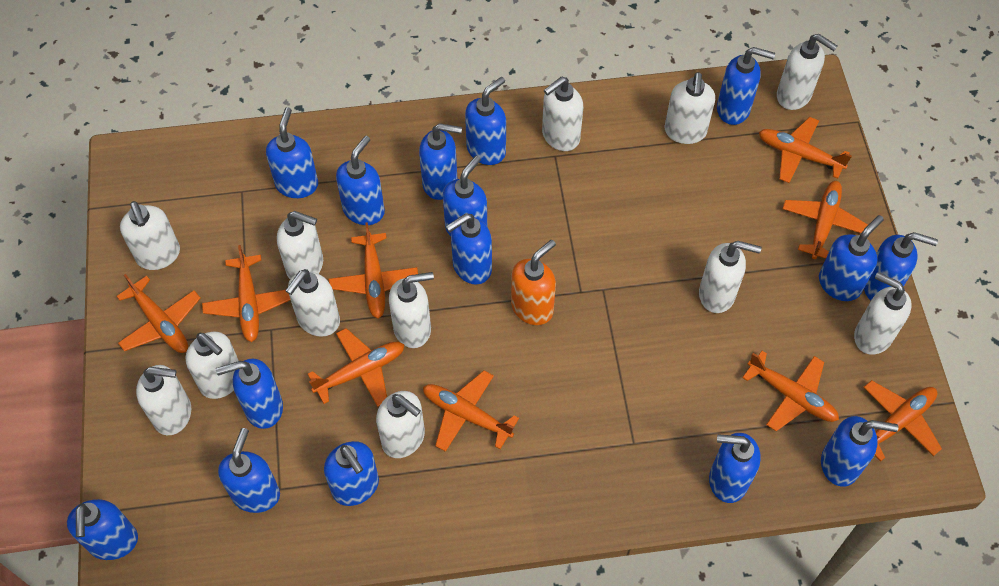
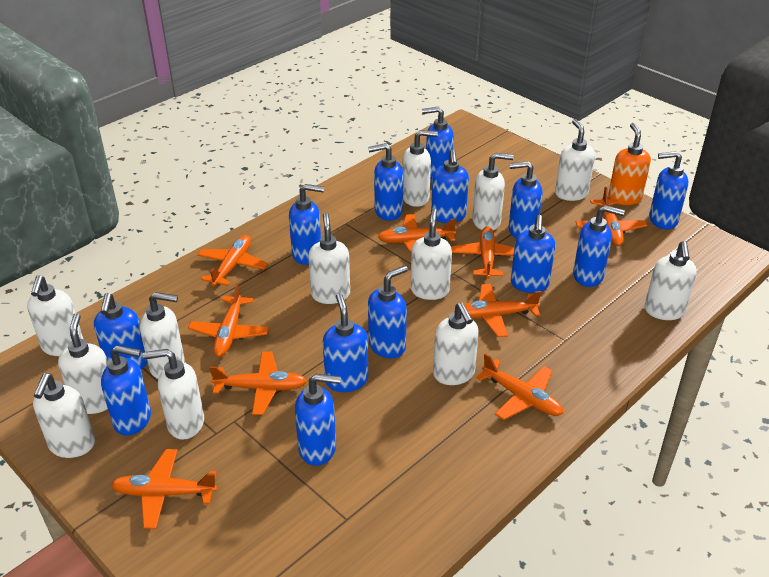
blue soap dispenser: [67,499,138,560] [216,359,283,429] [218,428,280,513] [266,107,318,198] [324,441,379,506] [336,136,385,225] [419,123,462,200] [443,156,487,236] [446,213,492,285] [465,77,506,165] [709,433,761,503] [717,47,775,125] [819,215,884,301] [821,416,899,487] [864,232,938,300] = 15 -> [94,293,147,370] [101,345,151,436] [289,184,324,265] [295,374,341,466] [323,293,368,392] [368,143,403,221] [368,266,408,358] [422,106,454,179] [431,149,469,223] [509,161,542,238] [511,215,555,293] [573,205,625,287] [649,151,688,229] = 13

